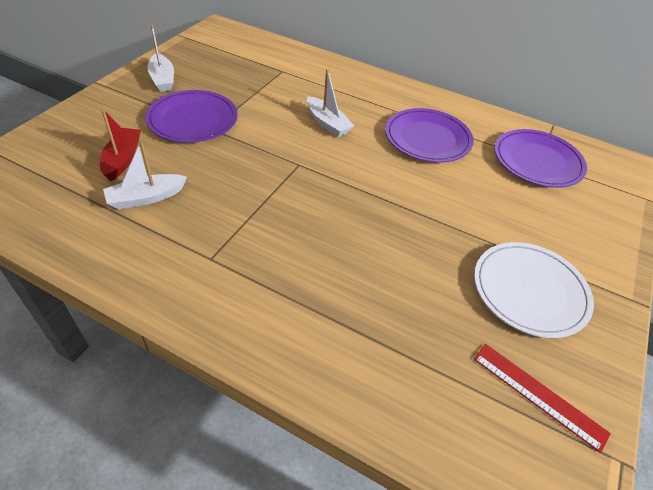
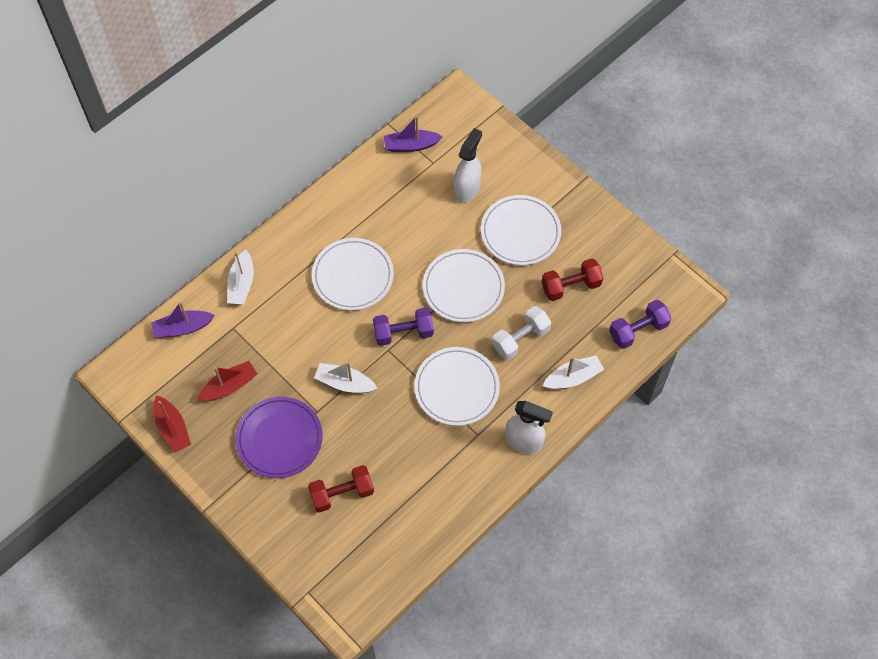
purple boat: none = 0 -> [151,302,215,338] [384,116,443,152] = 2
purple dumbbell: none = 0 -> [373,308,434,346] [609,300,671,349] = 2
purple plate: [145,90,238,143] [385,108,474,163] [494,129,587,188] = 3 -> [235,397,323,478] = 1
red boat: [100,109,141,181] = 1 -> [154,395,191,452] [197,361,258,401] = 2
red dumbbell: none = 0 -> [308,465,374,513] [542,258,603,301] = 2
red ruler: [474,344,611,453] = 1 -> none = 0
white dumbbell: none = 0 -> [492,306,551,360] = 1
white plate: [474,242,594,338] = 1 -> [312,238,394,311] [414,347,500,426] [423,249,505,322] [481,195,561,265] = 4
white spray bottle: none = 0 -> [454,128,482,203] [505,401,553,454] = 2

